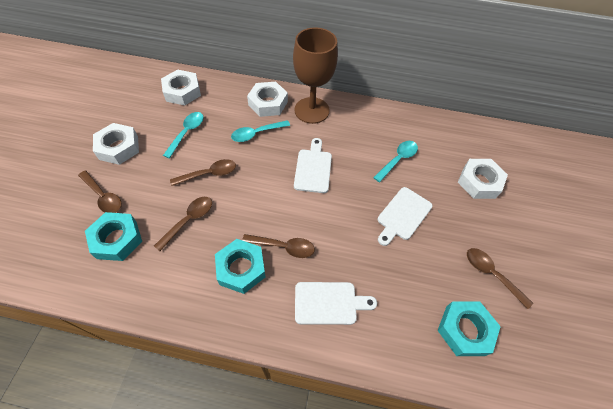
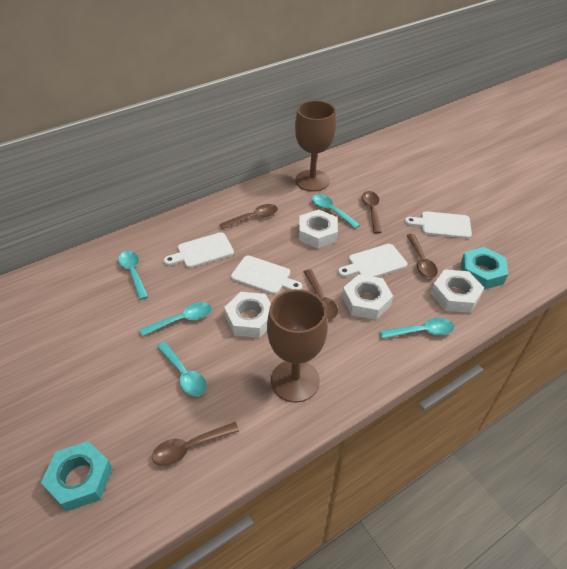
brown goblet: [293,28,338,124] = 1 -> [267,289,328,402] [295,100,336,192] = 2
turquoise nut: [85,212,142,261] [215,239,265,294] [437,301,501,356] = 3 -> [41,441,113,511] [461,247,508,290] = 2
turquoise spoon: [163,112,204,159] [231,120,290,142] [373,141,418,182] = 3 -> [118,251,149,300] [139,302,212,336] [157,342,207,396] [312,194,360,229] [380,318,454,339] = 5
white cutting board: [294,138,332,193] [295,282,377,325] [378,187,433,246] = 3 -> [164,232,234,268] [231,255,302,294] [338,244,407,277] [405,211,472,239] = 4

